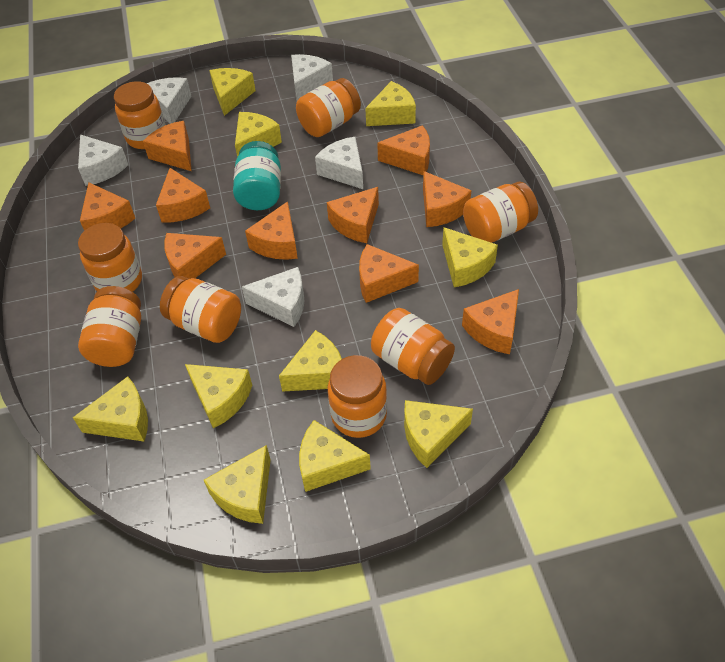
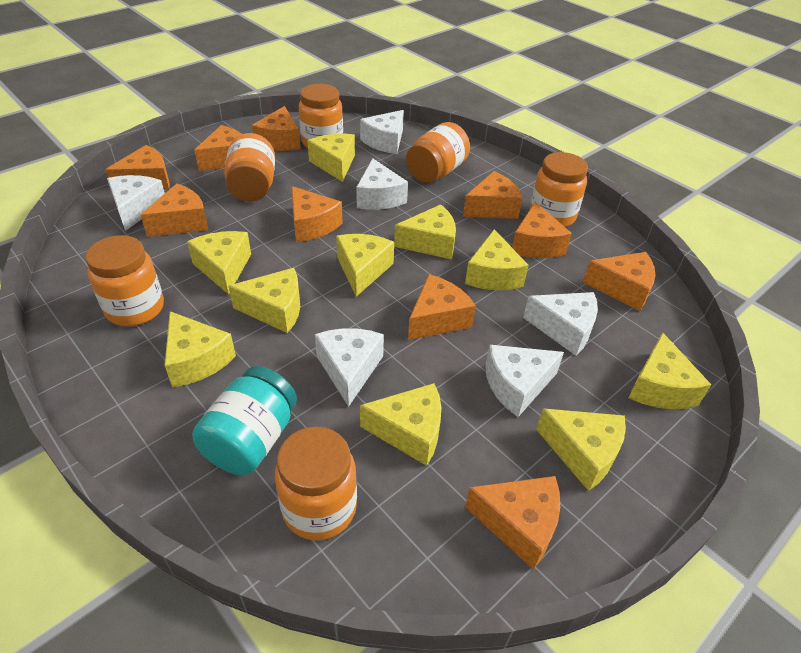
orange jar: [78,223,142,292] [78,286,141,367] [114,81,165,149] [160,276,241,343] [296,78,361,137] [328,355,387,438] [371,308,455,385] [463,182,538,243] = 8 -> [86,235,164,326] [224,133,275,202] [275,427,357,541] [299,84,343,148] [406,122,470,183] [530,152,588,227] = 6
white cheese: [78,135,128,186] [147,77,191,124] [242,267,304,327] [291,54,333,101] [315,137,363,189] = 5 -> [107,175,165,231] [315,328,384,407] [356,158,408,210] [360,110,404,154] [485,345,564,417] [523,292,598,356] = 6

